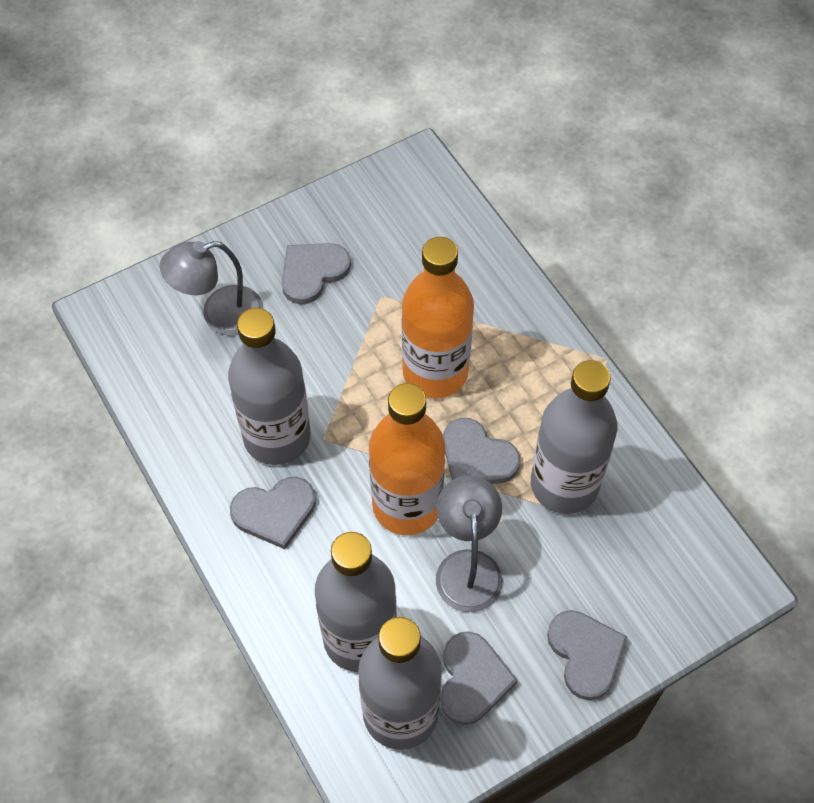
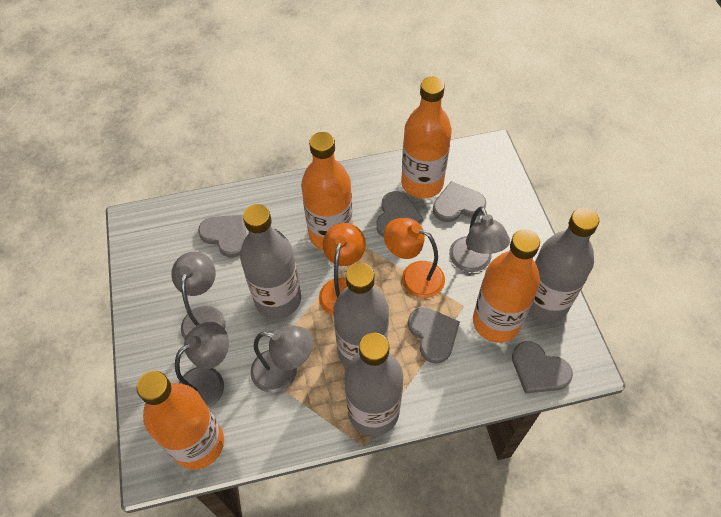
grey lamp: [160,241,263,336] [436,475,502,612] = 2 -> [171,252,225,340] [175,322,229,408] [250,325,313,393] [449,206,510,272] = 4
orange bottle: [369,383,445,535] [402,237,474,398] = 2 -> [136,371,224,470] [301,132,353,250] [401,77,452,199] [473,229,540,343] = 4
orange lamp: none = 0 -> [319,223,366,316] [384,218,445,298] = 2

